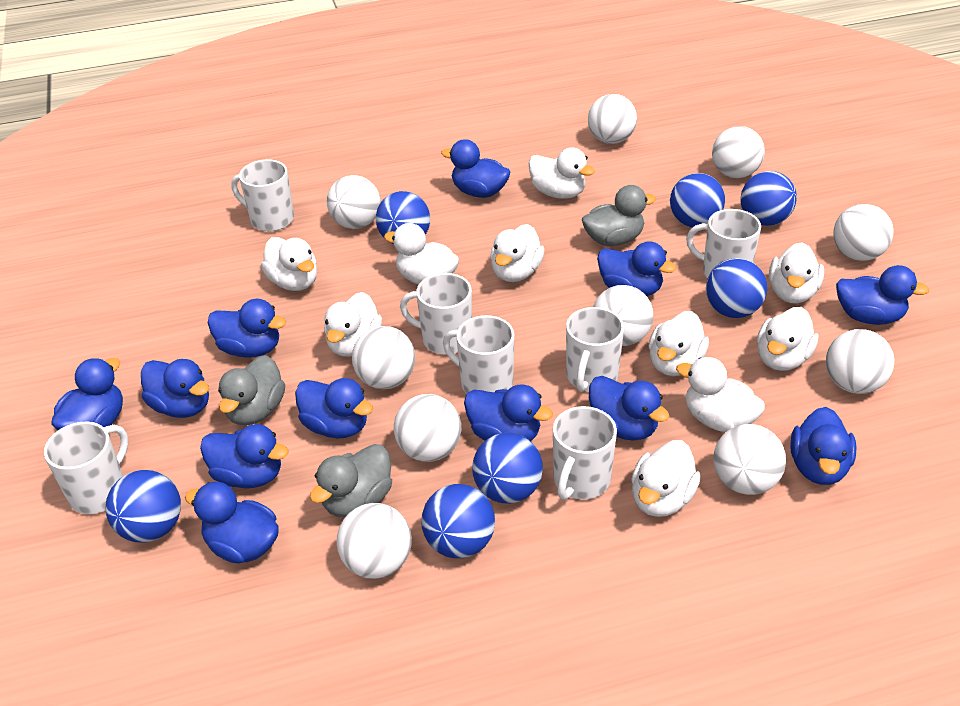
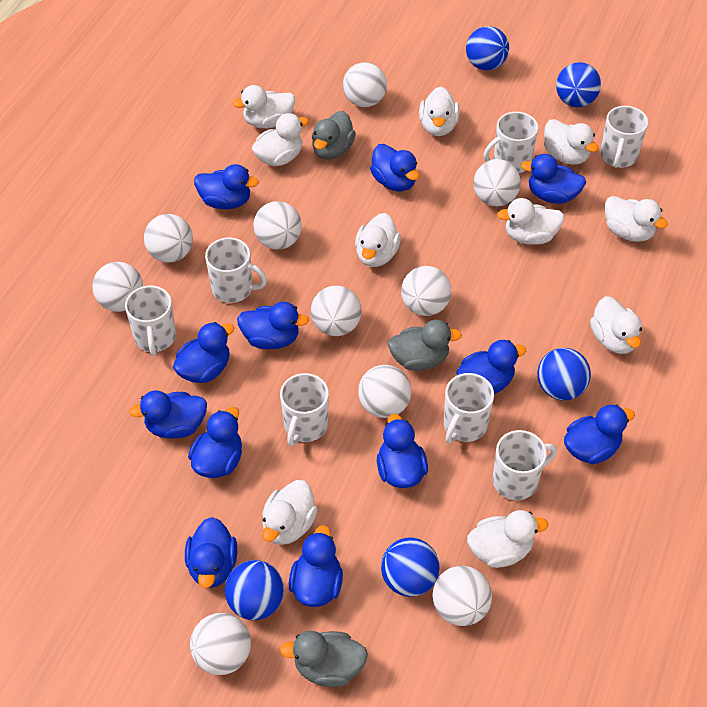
blue ball: [105,470,181,543] [376,191,430,244] [421,484,495,558] [472,433,543,504] [670,173,725,227] [706,258,767,318] [740,171,797,226] = 7 -> [225,560,284,620] [381,538,440,597] [466,26,509,70] [537,348,591,400] [556,62,601,107] = 5

